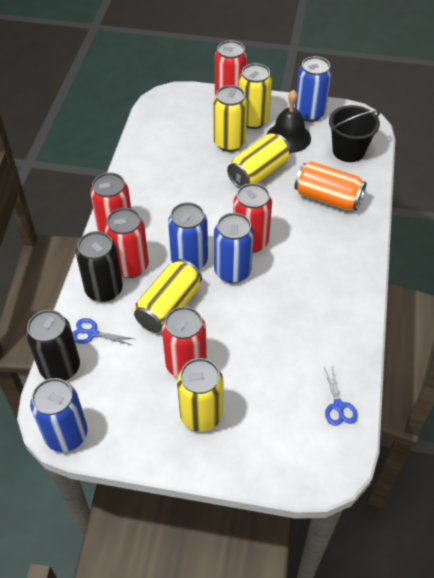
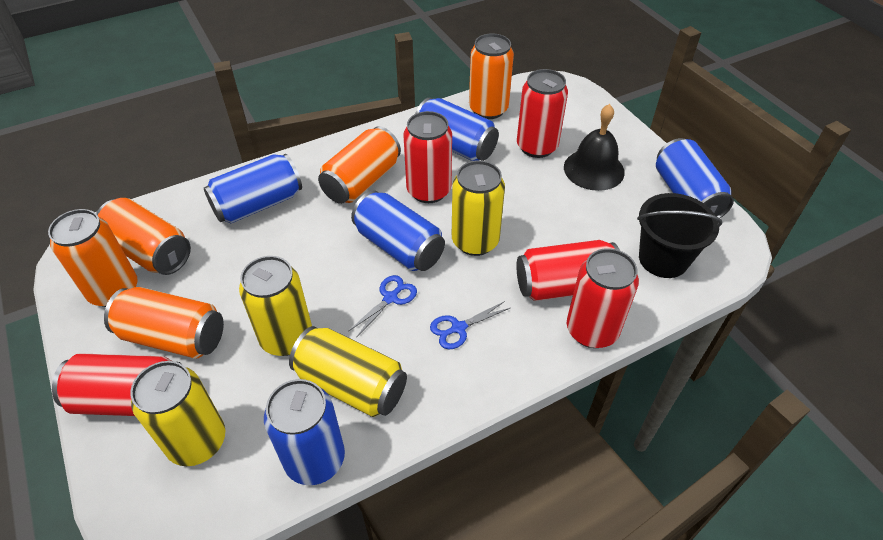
black can: [26,310,80,381] [76,231,123,302] = 2 -> none = 0
blue can: [30,378,88,452] [168,202,208,270] [214,213,254,283] [295,56,332,122] = 4 -> [204,154,302,223] [264,379,345,485] [351,190,445,271] [415,98,499,161] [656,138,734,218] = 5
orange can: [294,161,366,210] = 1 -> [48,209,138,307] [96,198,191,275] [104,287,224,359] [318,126,401,204] [469,34,514,119] = 5
yellow can: [134,259,202,333] [177,358,223,432] [213,85,248,152] [227,133,291,188] [239,63,272,129] = 5 -> [130,361,225,466] [239,256,312,356] [289,326,407,417] [452,160,505,256] = 4

